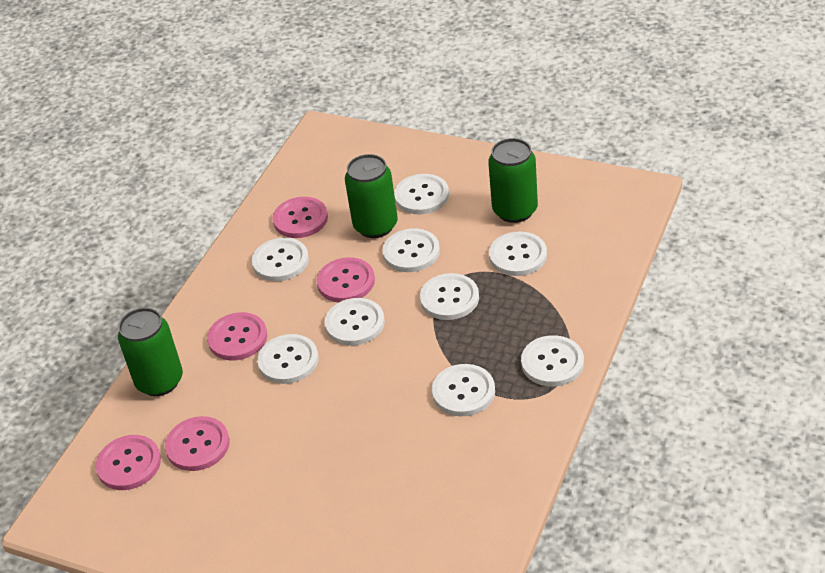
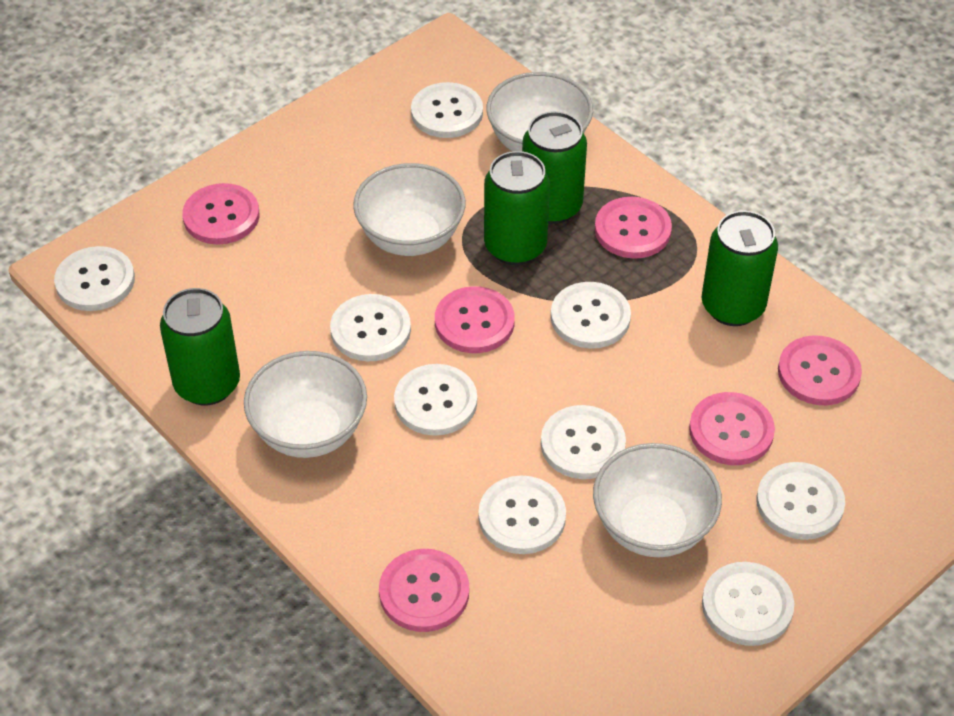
green can: [118,308,183,396] [345,154,398,238] [488,138,538,223] = 3 -> [160,288,240,405] [484,151,550,265] [522,111,587,224] [702,211,778,326] = 4
pink button: [96,435,161,490] [165,416,230,471] [207,312,267,360] [273,197,328,238] [317,257,375,302] = 5 -> [182,183,260,245] [379,549,469,632] [435,286,515,353] [595,197,672,259] [689,392,775,465] [778,335,862,405] = 6
white bowl: none = 0 -> [244,351,367,458] [353,163,465,256] [486,72,593,151] [593,443,722,557] = 4

